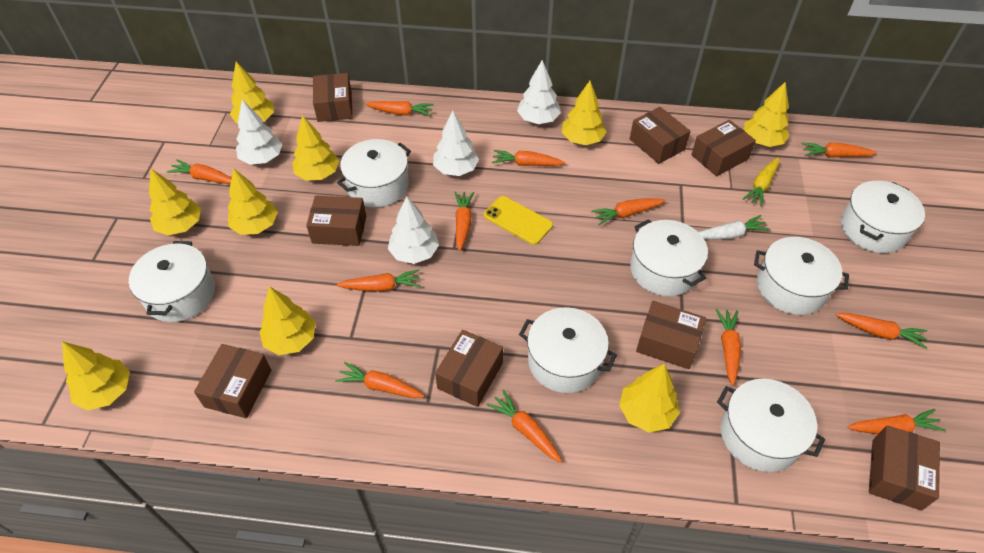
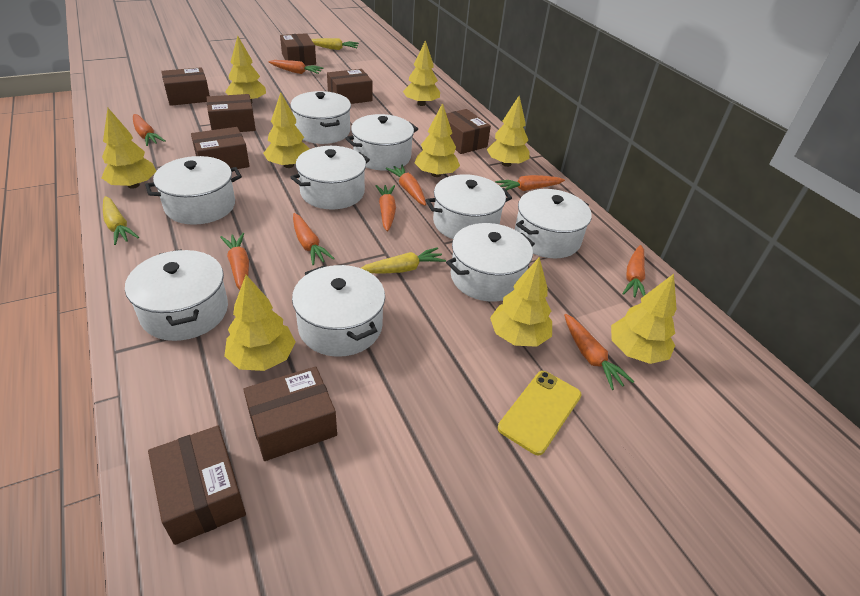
orange carrot: [167,159,231,184] [335,362,424,398] [337,270,421,292] [365,101,434,116] [454,192,474,251] [487,390,562,463] [492,150,565,166] [591,198,666,225] [716,309,741,386] [802,143,877,158] [835,313,927,349] [847,409,946,434] = 12 -> [133,114,165,146] [220,233,249,290] [269,60,323,74] [293,213,335,265] [375,185,396,231] [385,165,426,206] [495,175,565,191] [564,314,634,390] [622,245,646,298] = 9
white carrot: [699,215,770,240] = 1 -> none = 0
white pot: [129,241,215,322] [337,139,411,207] [519,307,617,393] [630,219,708,296] [717,379,825,472] [754,237,849,315] [841,181,925,253] = 7 -> [125,249,228,341] [145,156,242,225] [290,146,370,209] [291,91,351,144] [292,265,385,357] [345,114,418,171] [425,174,512,239] [446,223,535,302] [515,189,592,258] = 9
white tree: [236,100,282,165] [388,196,439,264] [433,111,479,176] [517,60,561,124] = 4 -> none = 0
yellow carrot: [743,157,779,207] = 1 -> [103,196,139,245] [311,38,359,50] [361,247,446,274] = 3

